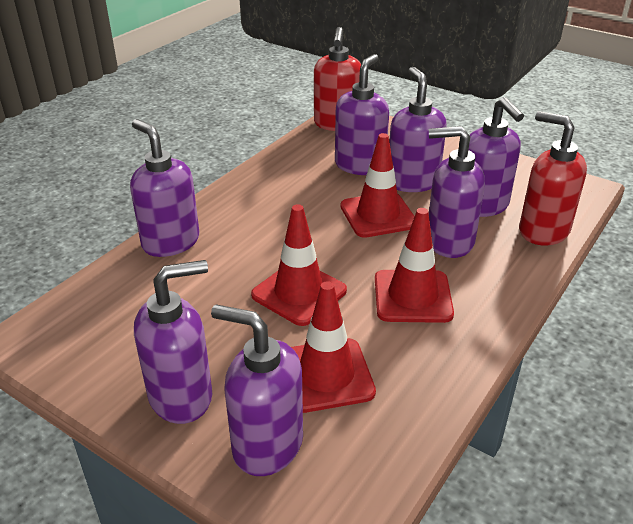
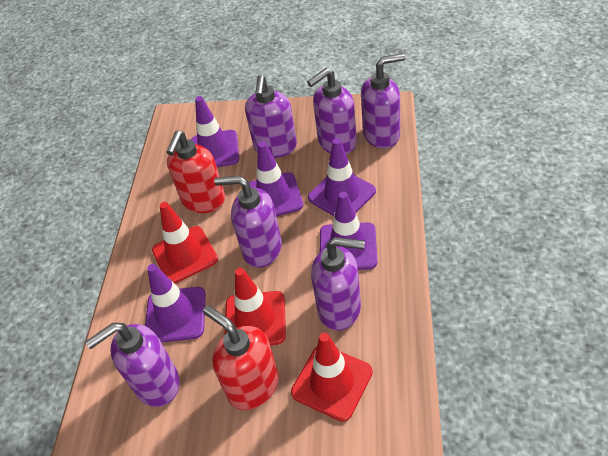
purple soap dispenser: [130,119,199,257] [134,260,212,424] [211,305,303,476] [335,54,389,175] [389,67,447,192] [429,126,485,258] [469,97,524,217] = 7 -> [85,323,180,407] [214,176,282,268] [245,75,297,158] [307,68,357,154] [311,237,365,331] [361,53,405,148] = 6
purple traffic cone: none = 0 -> [145,264,206,343] [190,96,239,167] [249,141,303,217] [308,138,376,216] [320,192,378,270] = 5
red traffic cone: [251,204,347,326] [291,281,376,413] [340,133,414,238] [375,208,454,323] = 4 -> [152,202,218,284] [225,268,286,345] [291,333,373,422] = 3

